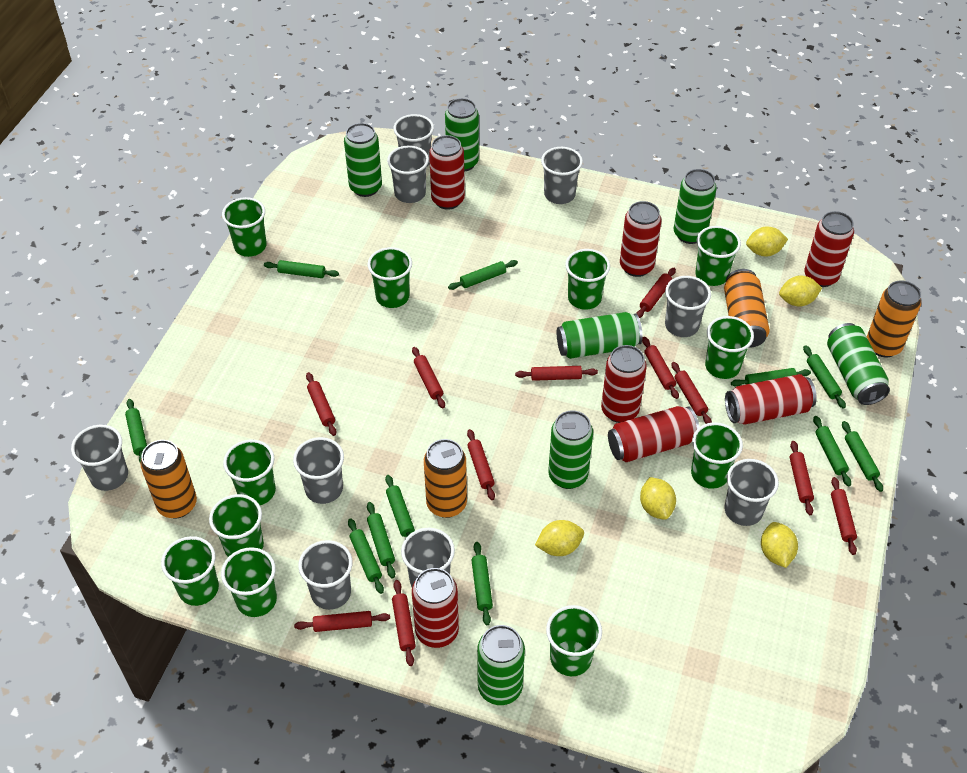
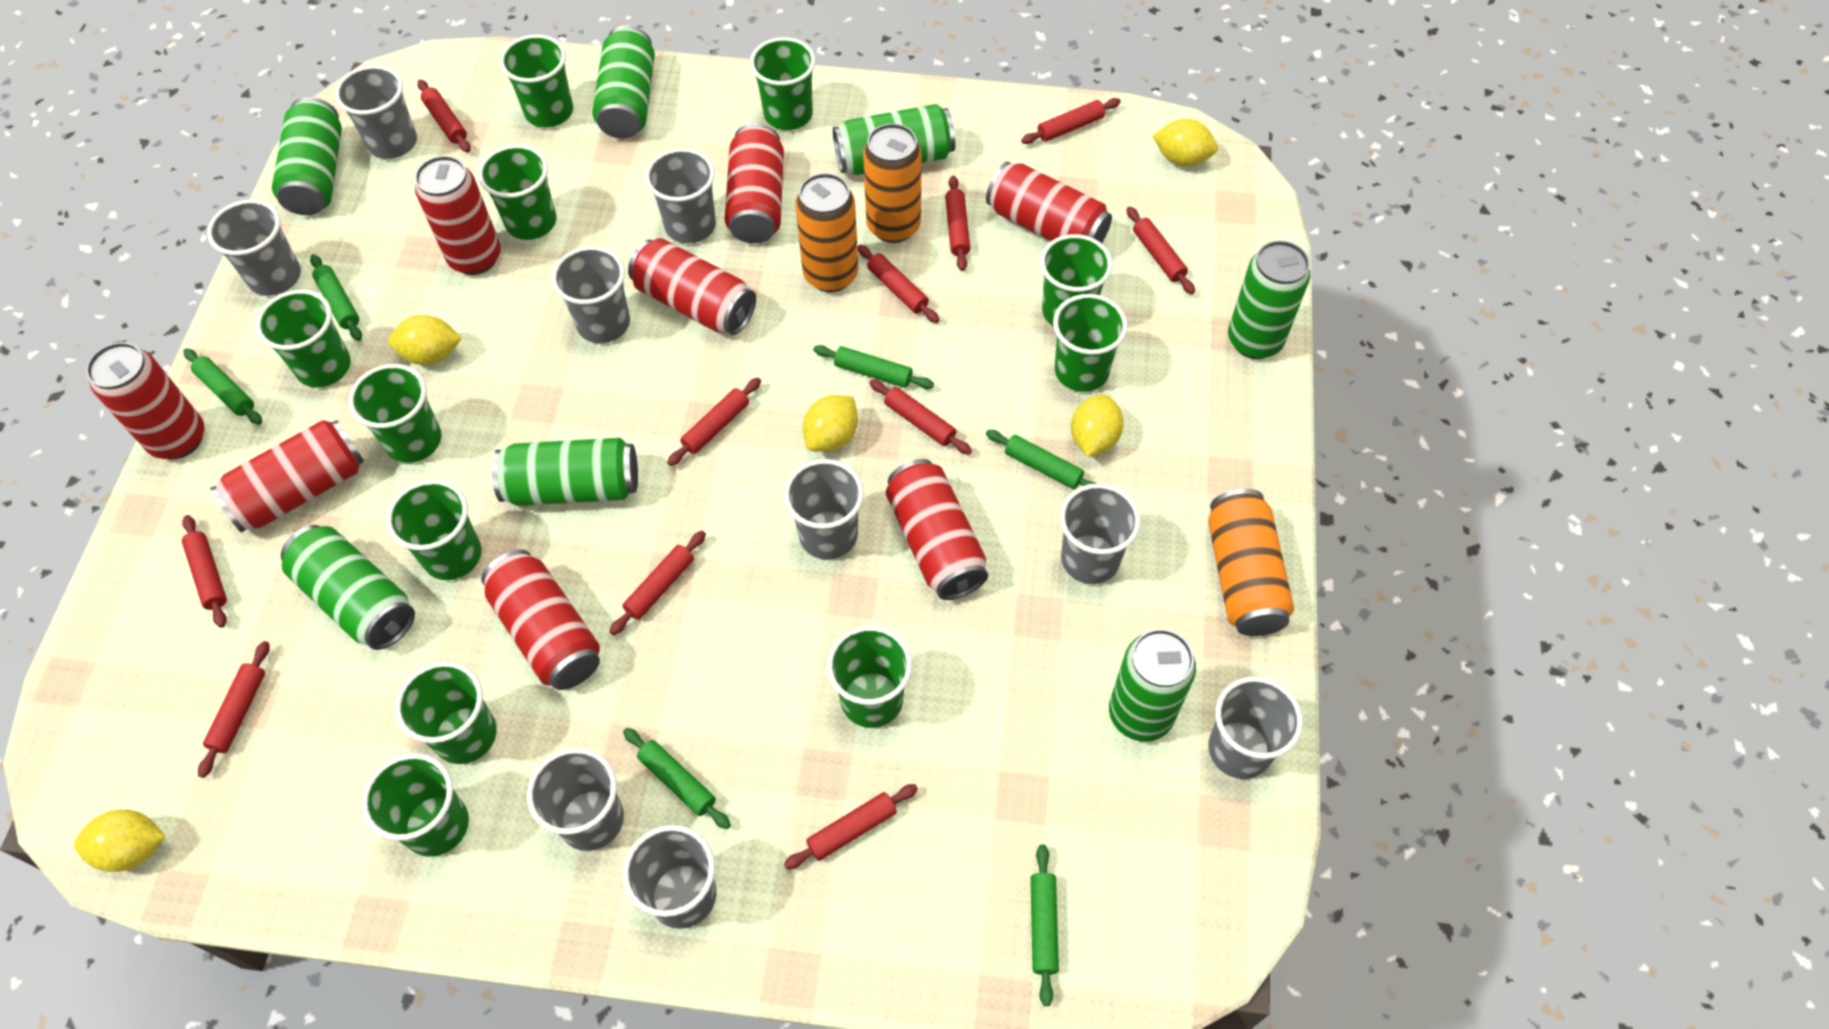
green rolling pin: [125,399,147,463] [264,260,339,278] [348,518,384,594] [367,502,395,579] [385,475,415,537] [448,260,518,290] [471,542,493,625] [731,368,811,387] [803,345,846,409] [813,416,851,487] [842,421,883,492] = 11 -> [183,348,262,425] [310,254,362,341] [623,728,731,829] [813,345,934,389] [986,430,1097,489] [1031,844,1059,1006] = 6
orange can: [140,440,197,519] [424,439,467,518] [724,269,770,348] [867,280,921,357] = 4 -> [795,173,858,292] [863,123,921,243] [1208,489,1294,636] = 3
red can: [412,568,459,648] [429,135,465,210] [601,345,647,423] [608,406,699,462] [620,201,661,277] [725,374,817,424] [804,211,854,287] = 7 -> [86,342,204,459] [211,420,364,533] [415,156,501,275] [481,550,600,690] [628,238,756,335] [725,123,784,243] [886,459,988,600] [986,161,1112,243] = 8

